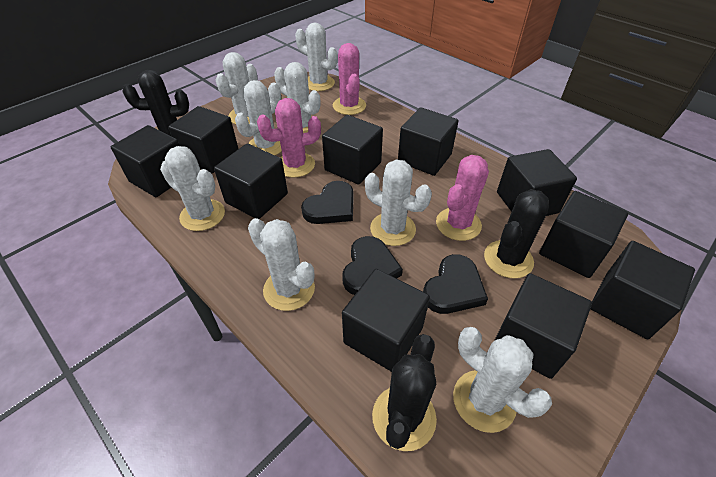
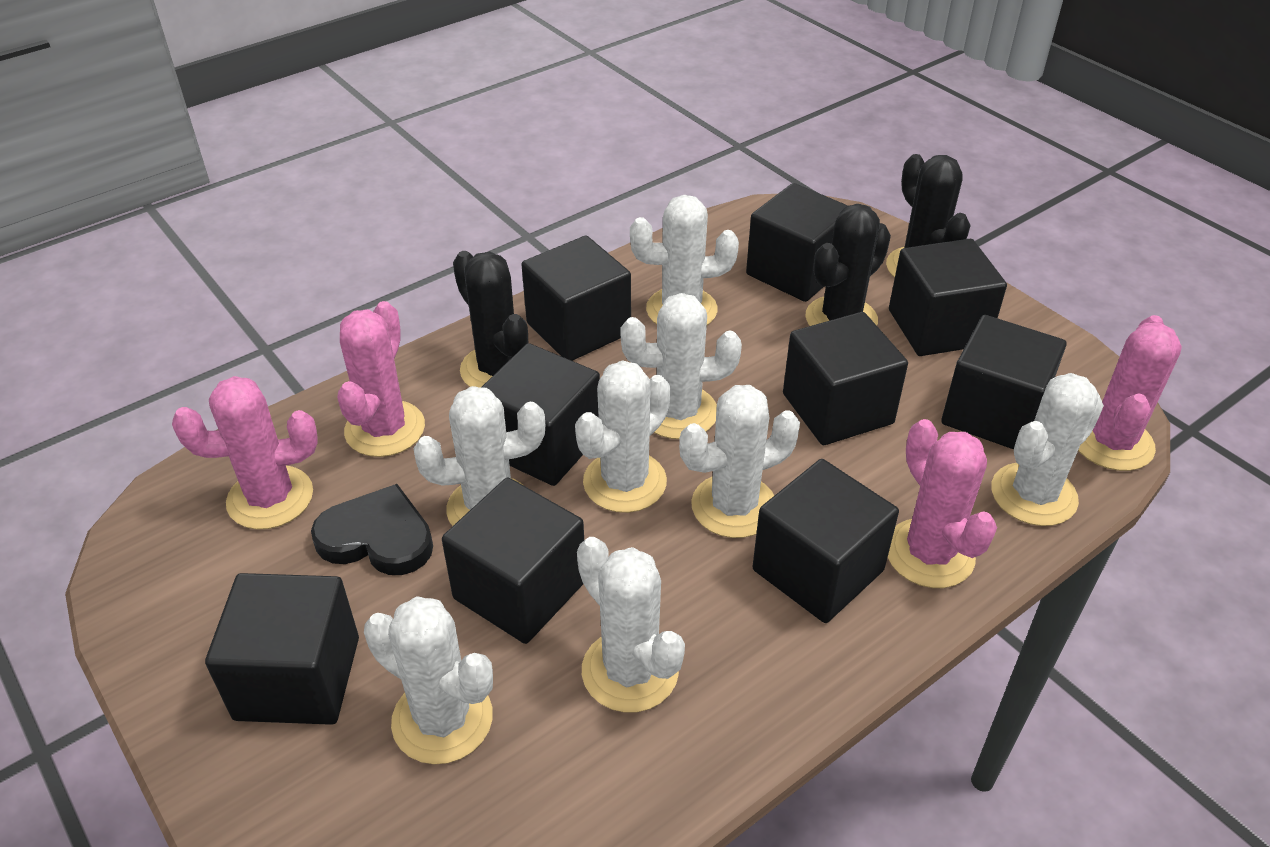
black cube: [111,125,180,197] [168,106,238,173] [214,143,288,219] [322,115,383,185] [342,269,430,372] [398,107,458,176] [494,273,592,379] [497,149,577,216] [539,191,628,278] [591,241,695,339] = 10 -> [205,573,359,725] [442,477,584,644] [482,343,600,486] [521,236,631,361] [746,183,848,302] [753,459,899,623] [783,312,908,445] [889,239,1007,356] [941,315,1067,449] = 9
black heart: [301,181,354,224] [342,236,403,295] [423,254,488,314] = 3 -> [311,484,433,575] = 1
pink cactus: [257,98,321,178] [333,43,366,115] [436,155,489,241] = 3 -> [172,376,318,529] [337,301,425,457] [888,419,997,588] [1078,315,1182,471] = 4

